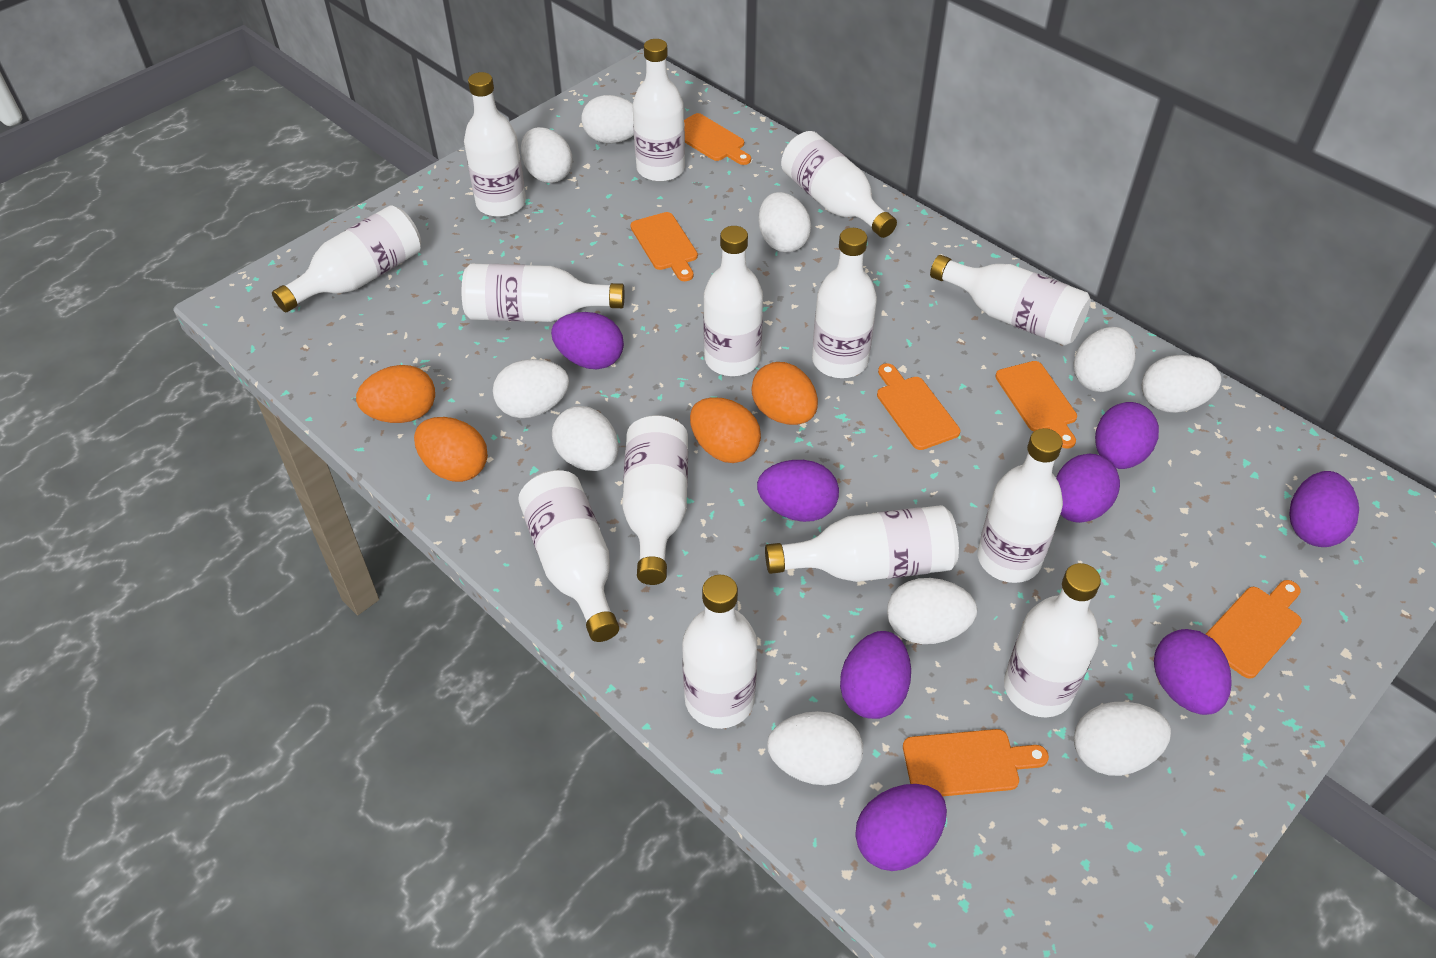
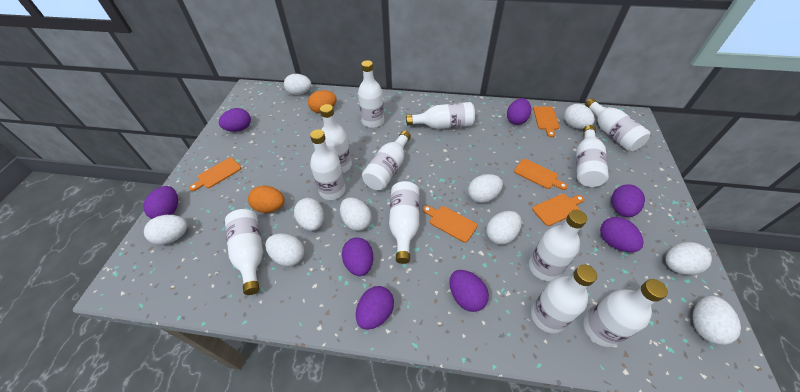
orange cutting board: [631,212,698,281] [684,113,751,165] [877,363,960,450] [903,729,1049,796] [995,361,1077,449] [1205,580,1302,679] = 6 -> [189,157,241,191] [423,206,477,243] [514,159,568,190] [532,194,585,226] [533,106,560,137] = 5
orange egg: [356,365,435,423] [414,417,488,482] [690,397,761,463] [751,362,818,425] = 4 -> [248,185,285,213] [308,90,337,113] = 2
white bottle: [272,205,421,312] [462,264,624,322] [464,72,526,217] [518,470,619,642] [622,415,688,585] [633,39,685,182] [682,575,757,729] [703,226,763,376] [765,505,959,582] [781,131,897,238] [812,228,877,378] [930,255,1091,346] [977,428,1063,583] [1004,563,1101,717] = 14 -> [225,209,263,295] [310,129,346,200] [320,104,352,173] [358,60,384,128] [362,131,411,190] [389,181,420,264] [406,102,475,129] [529,210,587,281] [531,264,597,333] [576,125,609,187] [583,279,668,347] [585,98,650,151] = 12

